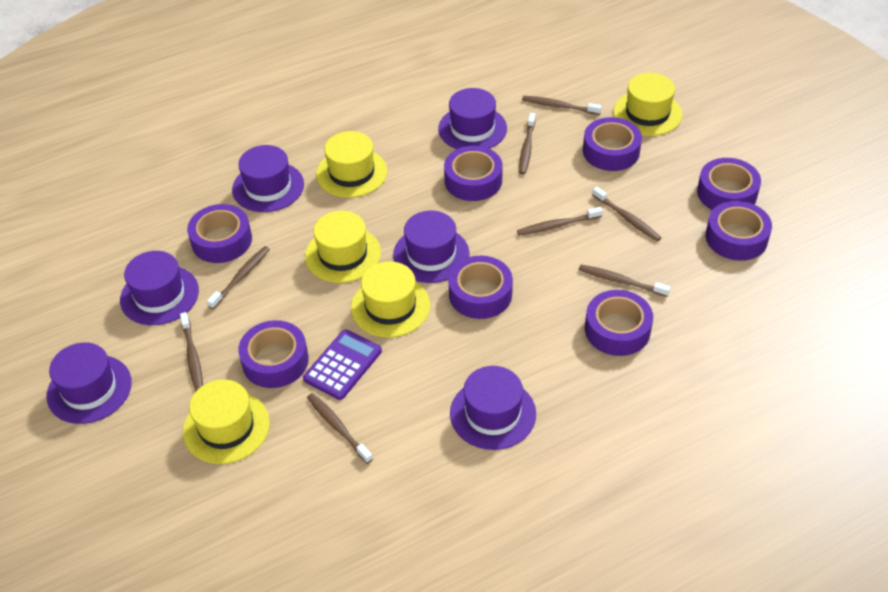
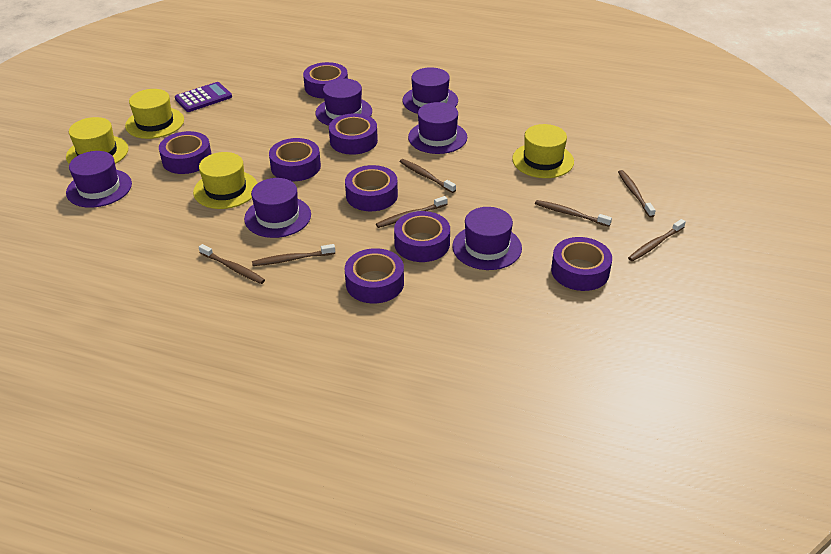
brown toothbrush: [180,312,203,391] [207,246,270,309] [307,393,373,464] [517,207,603,236] [519,113,535,175] [522,96,602,115] [579,265,670,297] [592,187,661,241] = 8 -> [199,244,265,284] [252,244,335,266] [376,196,448,228] [400,159,456,193] [535,200,612,227] [618,170,656,217] [628,219,686,261] = 7
yellow hat: [183,379,270,464] [305,211,381,283] [316,131,387,198] [351,261,430,338] [613,73,682,136] = 5 -> [66,117,128,164] [125,89,184,139] [193,152,257,209] [512,124,574,178] = 4

